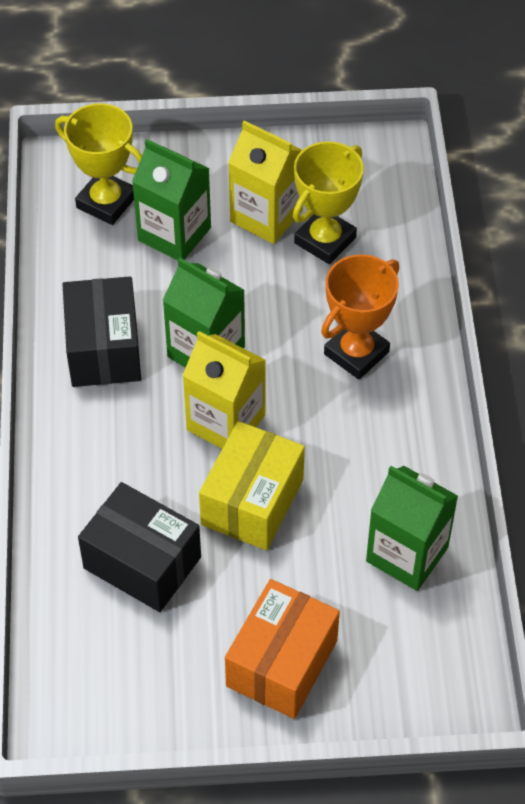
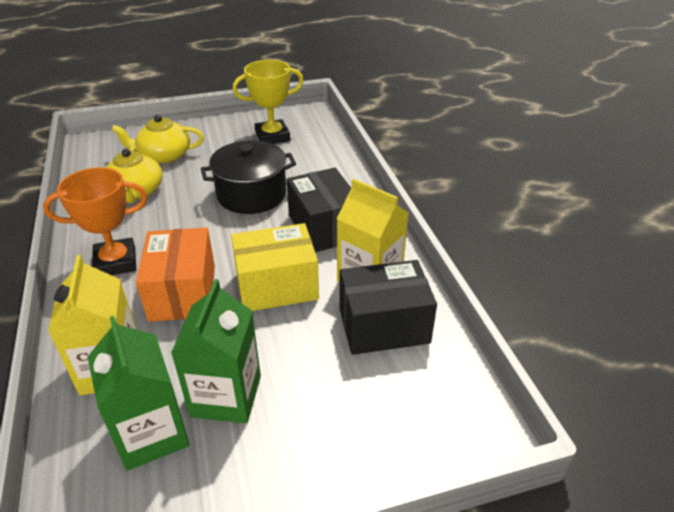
black pot: none = 0 -> [200,140,296,214] = 1
green carton: [132,139,211,260] [162,258,245,368] [366,466,458,591] = 3 -> [88,316,190,471] [171,279,261,423] = 2
yellow teapot: none = 0 -> [105,146,163,203] [111,115,204,163] = 2
yellow trophy: [55,103,142,225] [293,141,364,264] = 2 -> [232,60,304,144] = 1

